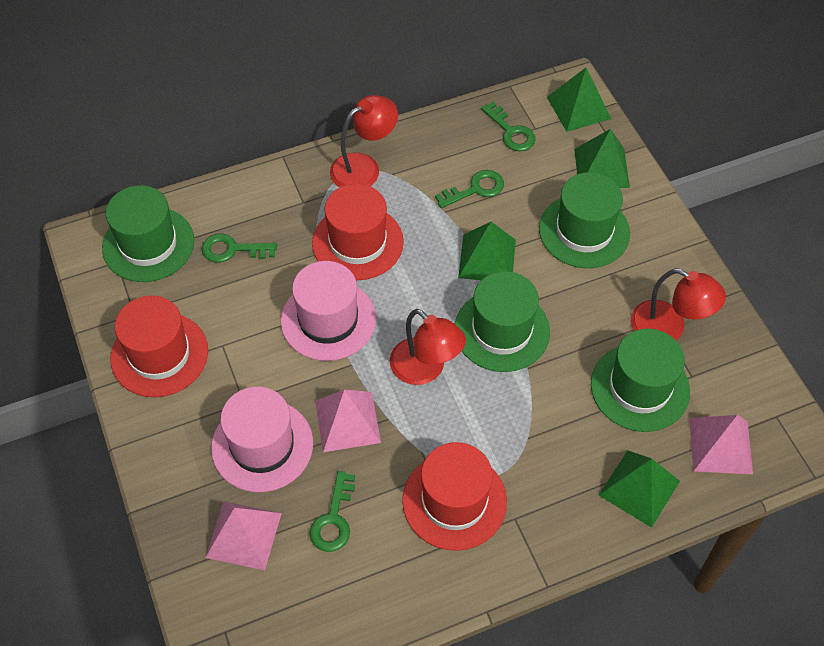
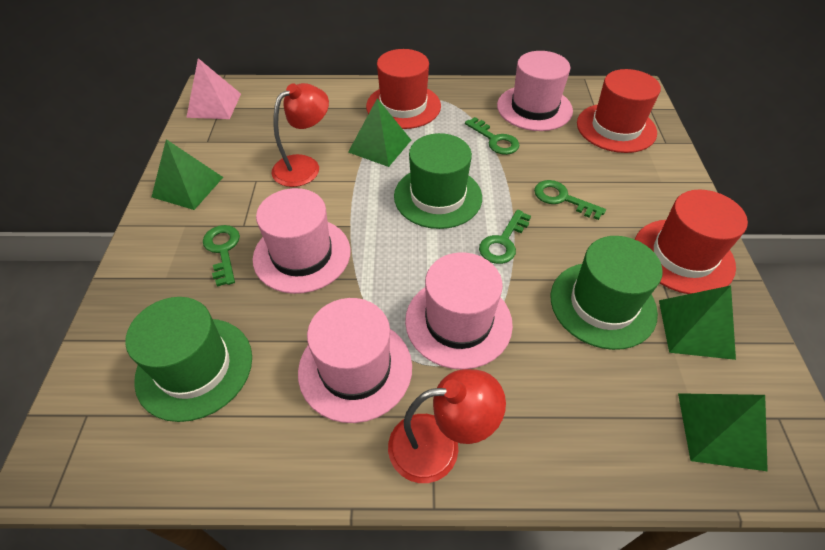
green hat: [102,185,194,282] [455,271,550,372] [539,172,630,268] [591,329,690,432] = 4 -> [125,297,252,422] [394,133,482,229] [551,236,663,350] = 3
pink hat: [211,387,313,492] [281,261,376,361] = 2 -> [253,188,350,294] [298,298,412,423] [405,252,513,369] [497,51,573,131] = 4
pink pyramid: [205,501,282,570] [315,390,381,452] [689,415,753,474] = 3 -> [186,58,241,119] = 1
red lamp: [330,95,398,188] [390,309,466,385] [631,268,726,340] = 3 -> [272,83,329,187] [388,369,506,483] = 2

